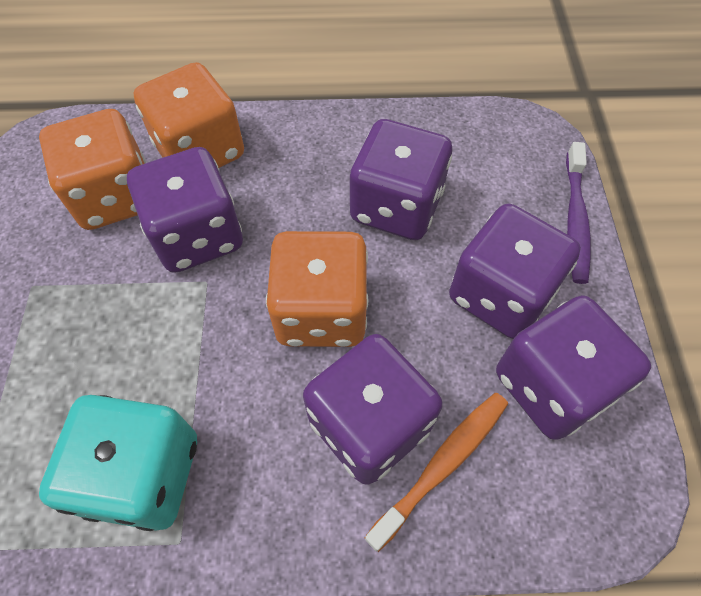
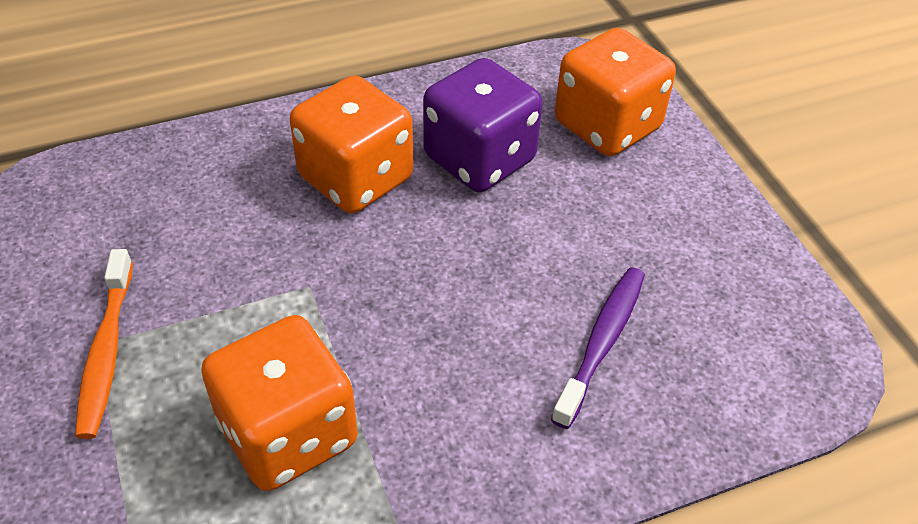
purple dice: [127,147,243,273] [303,334,443,485] [350,119,452,240] [449,204,581,339] [496,295,651,440] = 5 -> [423,58,543,192] = 1
turquoise dice: [39,395,197,531] = 1 -> none = 0

